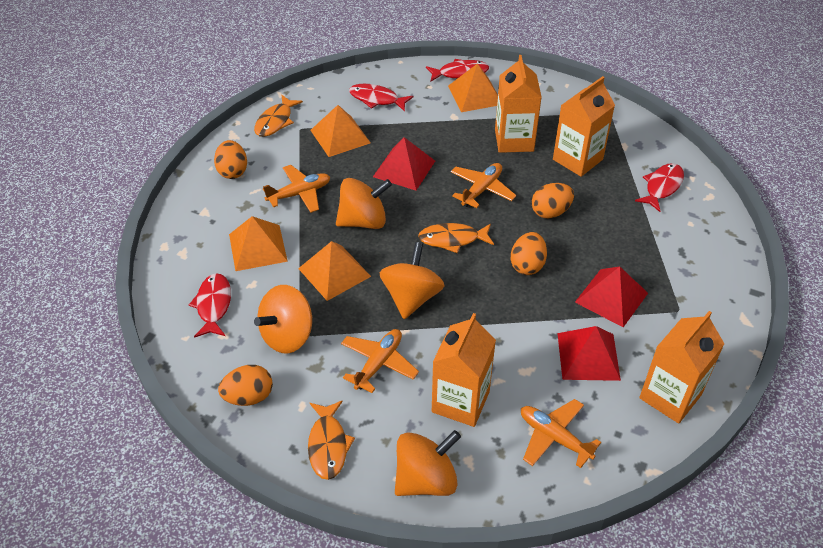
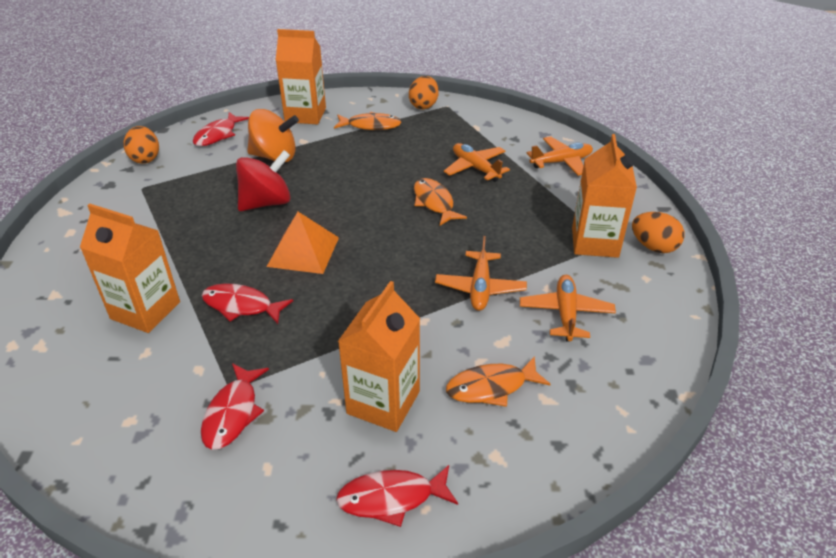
orange egg: [214,140,247,179] [218,365,273,406] [511,232,547,275] [531,183,574,219] = 4 -> [124,126,159,164] [409,76,439,109] [632,212,684,253] = 3
orange pyramid: [229,216,288,271] [298,241,371,301] [310,105,371,157] [448,63,498,112] = 4 -> [267,212,339,274] = 1
orange spinning top: [254,285,312,354] [336,178,392,229] [380,242,444,319] [395,430,461,496] = 4 -> [247,109,299,162] = 1
red pyramid: [373,137,435,191] [557,326,621,381] [575,266,648,327] = 3 -> none = 0
red spinning top: none = 0 -> [236,150,291,211] = 1

